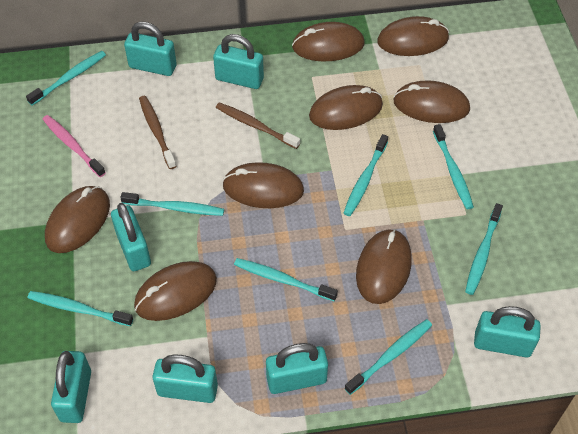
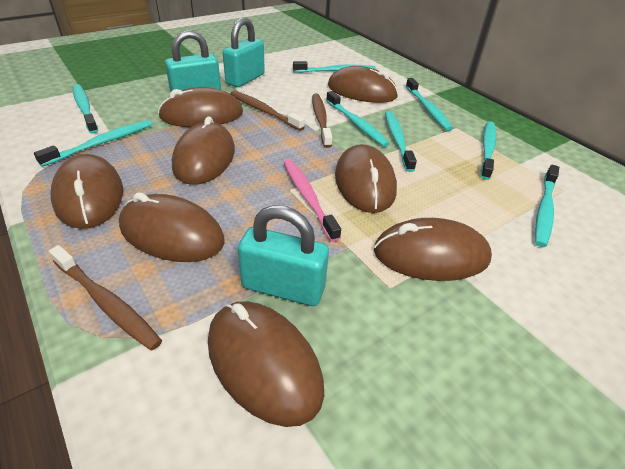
brown toothbrush: [139,96,176,169] [216,102,300,149] = 2 -> [49,245,162,351] [230,91,305,131] [312,94,332,148] = 3
turquoise padlock: [51,351,91,423] [111,203,151,271] [124,22,177,76] [152,355,218,403] [213,34,264,89] [266,343,328,394] [474,306,541,358] = 7 -> [165,30,221,93] [223,17,265,87] [238,205,329,306] = 3

